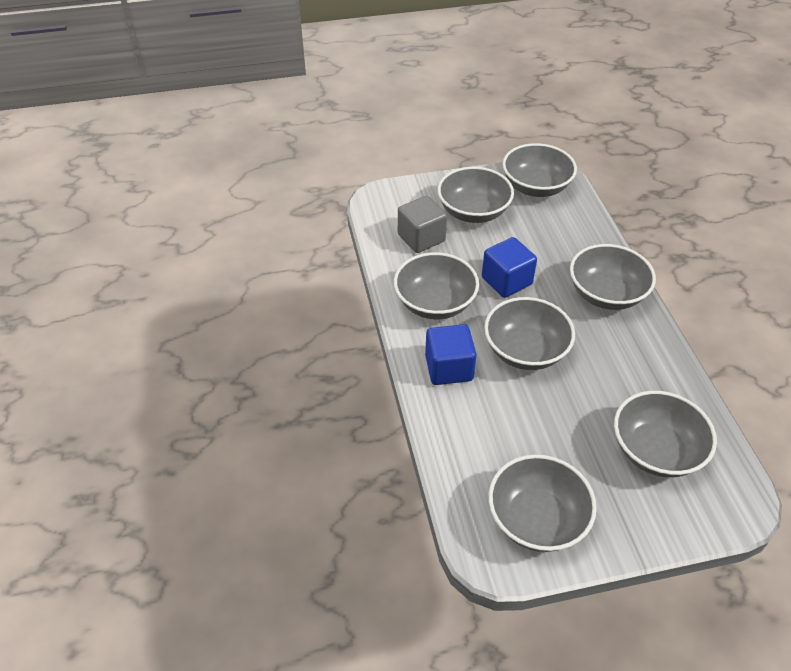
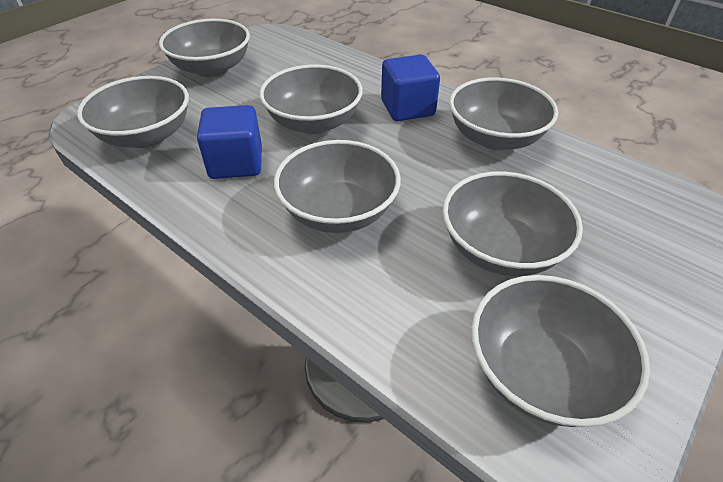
grey cube: [398,196,447,253] = 1 -> none = 0

